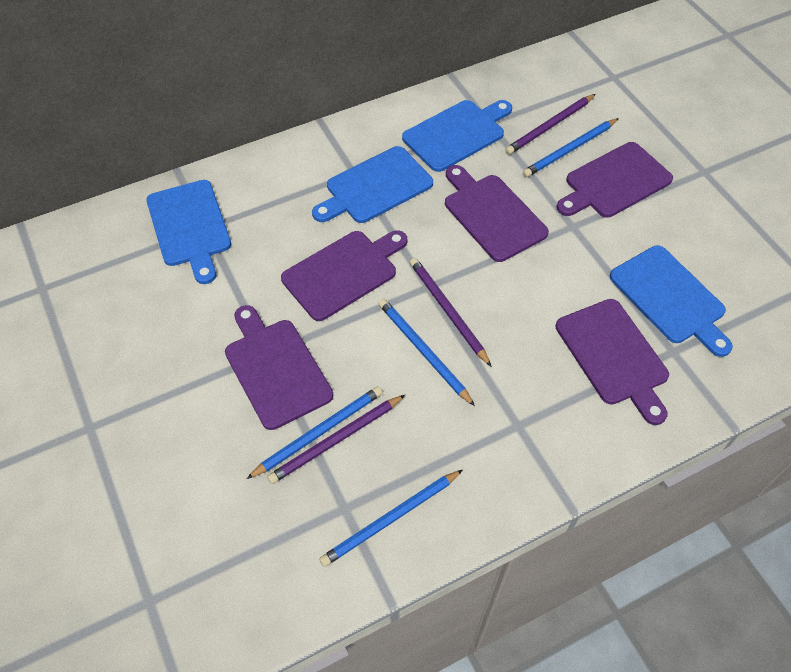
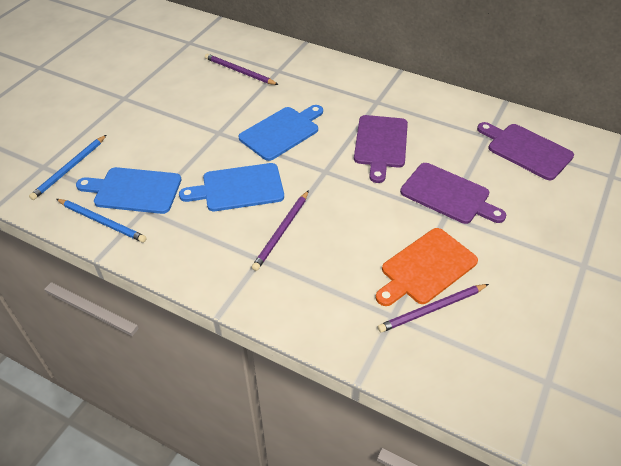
blue cutting board: [147,180,231,284] [312,146,433,223] [402,100,512,172] [610,246,733,357] = 4 -> [76,167,181,214] [179,163,284,211] [239,105,323,161] = 3
blue pencil: [247,386,383,479] [319,470,463,567] [378,299,475,406] [523,118,619,177] = 4 -> [29,135,106,200] [57,199,147,242] = 2
orange cutting board: none = 0 -> [376,228,478,306] = 1
purple cutting board: [225,305,333,430] [281,230,407,321] [445,165,549,262] [555,299,669,425] [557,142,673,218] = 5 -> [354,115,408,183] [400,163,506,224] [477,122,574,180] = 3

